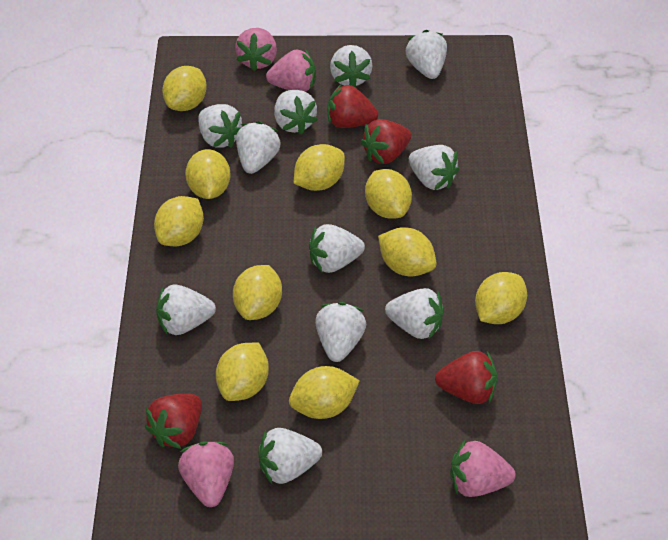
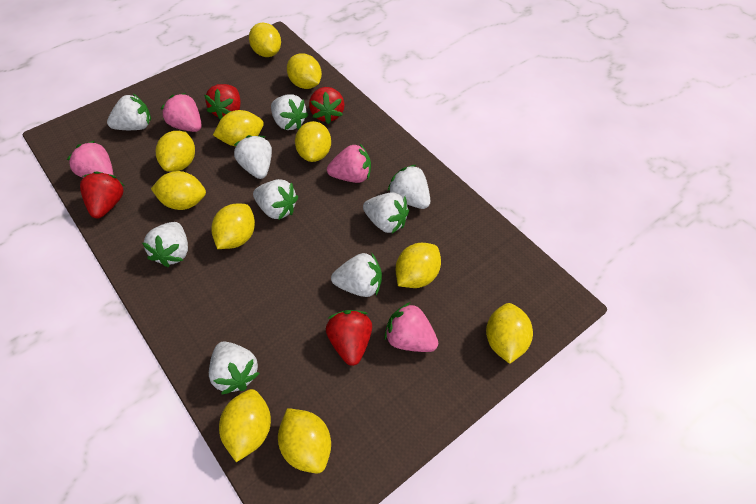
white strawberry: [156,285,216,335] [198,104,242,148] [236,121,281,174] [258,428,322,484] [274,90,318,134] [309,224,365,273] [315,302,366,362] [330,45,373,87] [385,288,444,340] [406,30,447,79] [409,145,460,190] = 11 -> [107,94,151,130] [142,222,188,267] [209,342,260,395] [234,135,272,179] [253,179,298,220] [271,94,308,130] [331,252,382,297] [363,192,409,233] [388,165,430,209] = 9
yellow lemon: [154,196,204,246] [162,66,207,111] [185,149,231,199] [216,343,269,401] [233,265,282,320] [289,366,360,419] [294,144,345,191] [365,169,412,219] [378,227,437,276] [475,272,527,324] = 10 -> [151,171,206,210] [156,131,195,172] [211,204,255,249] [213,110,264,146] [219,389,271,462] [249,23,281,57] [278,408,331,473] [287,54,322,89] [295,121,331,162] [396,243,441,288] [486,303,533,364] = 11

